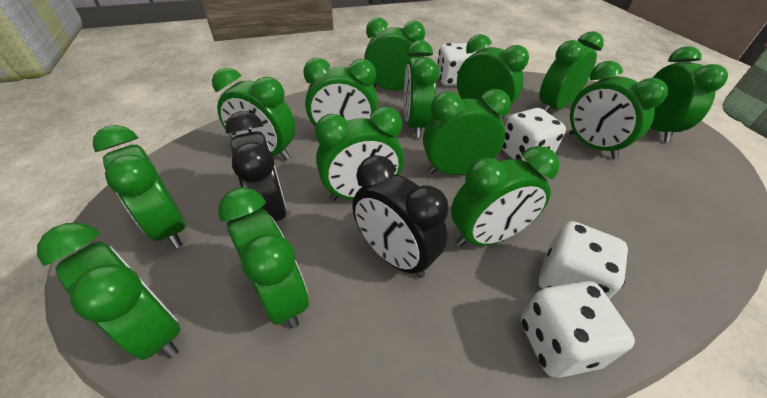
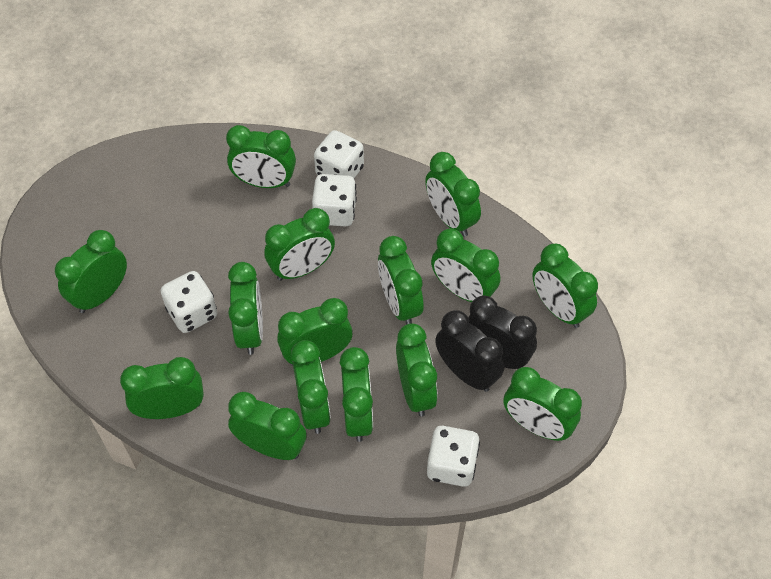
green clock: [37,223,181,360] [92,125,186,248] [212,68,296,160] [218,187,309,328] [303,58,378,126] [315,106,404,201] [364,18,425,90] [404,40,439,138] [423,89,511,175] [451,146,560,247] [457,34,529,120] [539,31,604,112] [569,61,668,159] [650,46,728,142] = 14 -> [55,230,127,313] [120,357,204,419] [226,125,296,188] [228,262,263,355] [228,392,307,460] [264,208,335,281] [277,298,353,366] [291,340,331,434] [340,347,373,442] [378,236,424,325] [396,323,437,417] [425,152,481,237] [431,228,500,302] [503,367,582,441] [532,244,598,328] = 15

